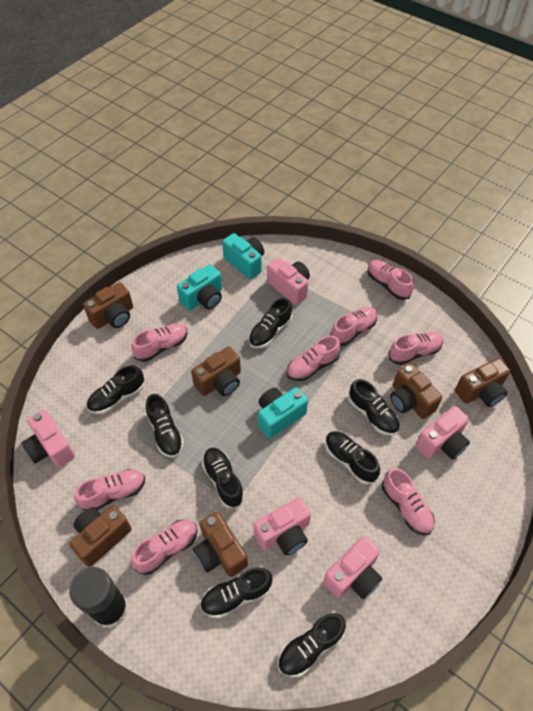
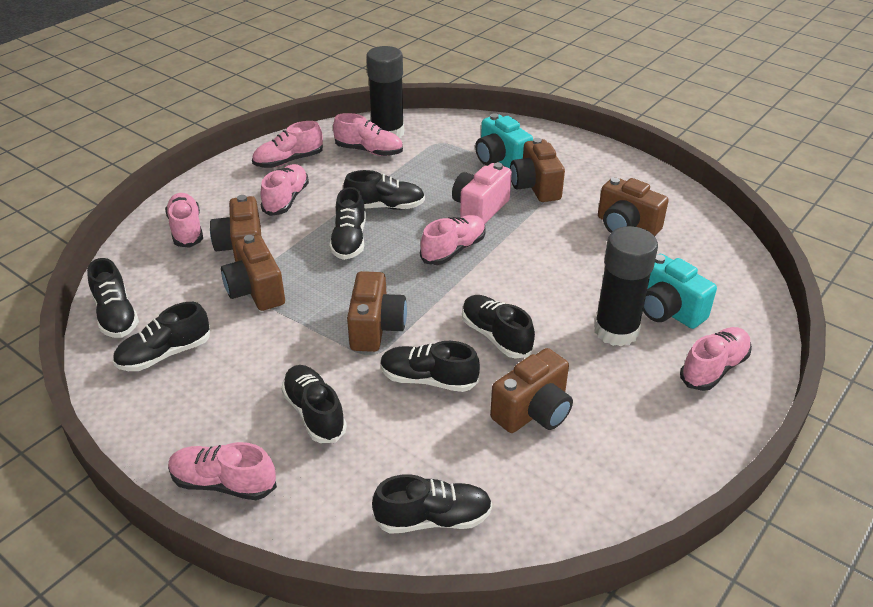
black glue stick: [69,567,129,628] = 1 -> [367,46,404,138] [594,226,658,347] = 2
pink camera: [22,410,75,467] [253,497,311,556] [267,258,310,305] [323,536,382,599] [416,406,470,460] = 5 -> [452,163,512,224] = 1
pink shoe: [74,469,145,511] [131,323,188,362] [131,520,198,575] [286,336,340,381] [330,307,377,346] [367,260,414,300] [382,468,435,535] [389,332,443,365] = 8 -> [165,193,203,248] [168,442,277,500] [252,121,323,168] [260,164,309,216] [333,113,403,156] [420,215,486,265] [680,327,752,391] = 7
turquoise camera: [177,264,222,311] [222,233,264,279] [258,387,308,439] = 3 -> [475,113,533,168] [643,254,717,329] = 2

